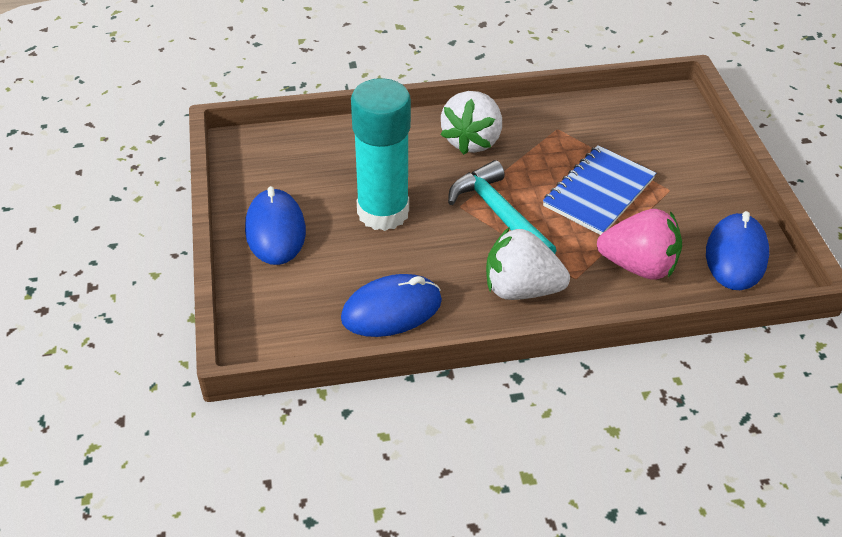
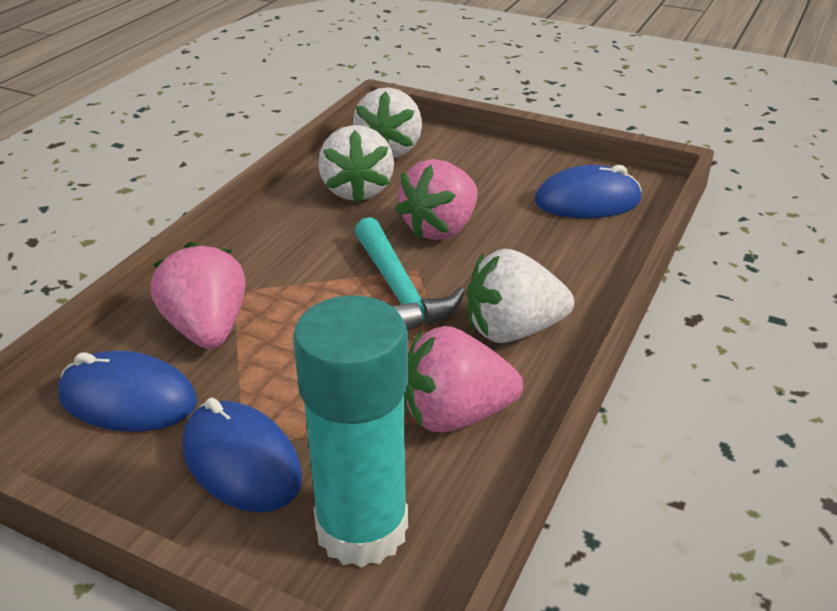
blue notebook: [543,145,656,235] = 1 -> none = 0
pink strawberry: [597,209,682,280] = 1 -> [151,242,246,349] [395,159,478,240] [404,326,523,432] = 3
white strawberry: [441,91,502,155] [486,227,570,300] = 2 -> [318,125,394,203] [353,87,422,158] [467,249,574,343] = 3

